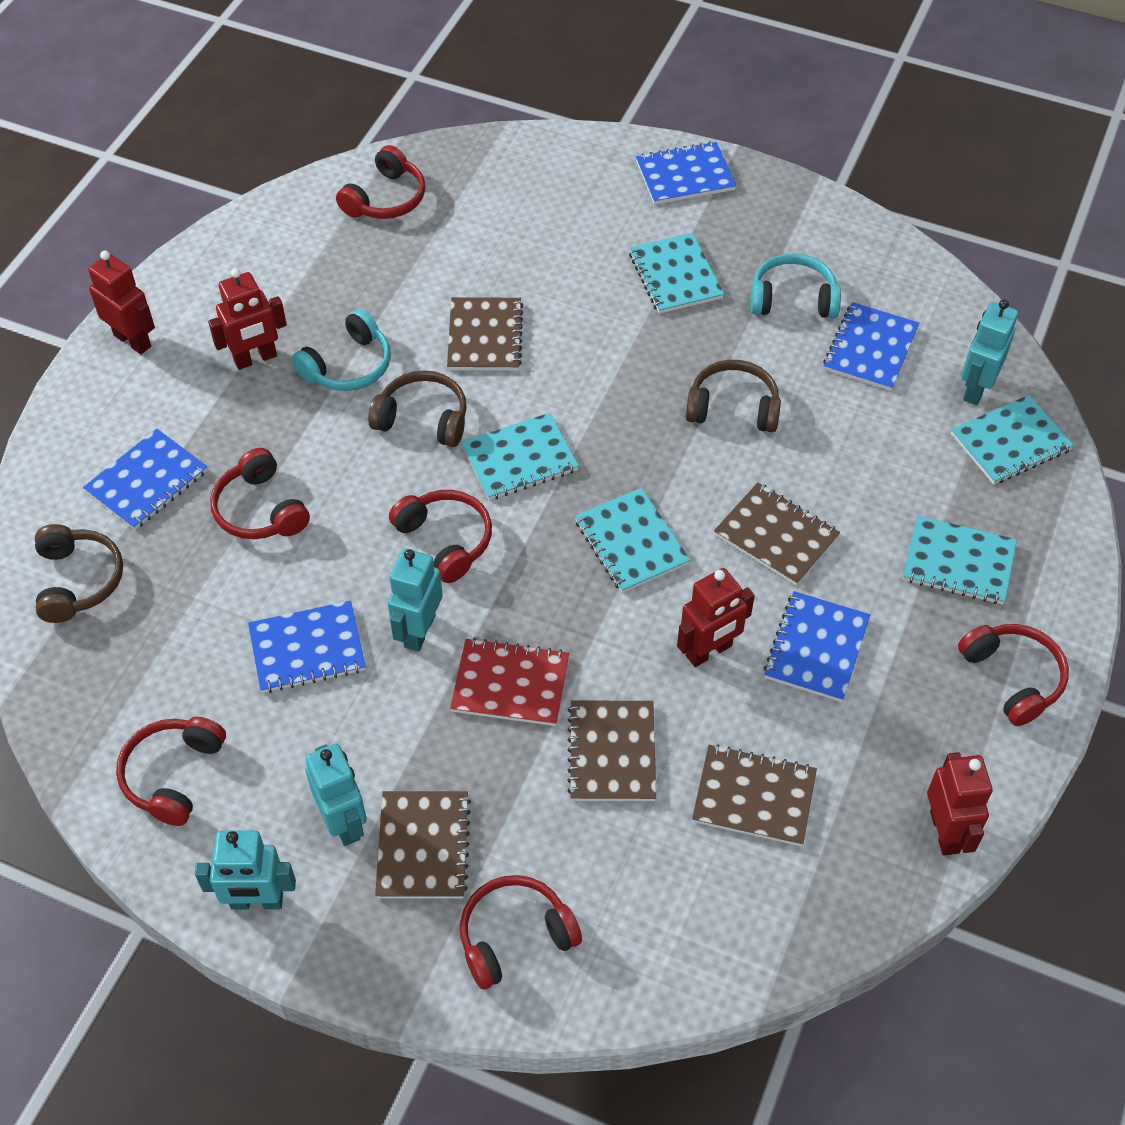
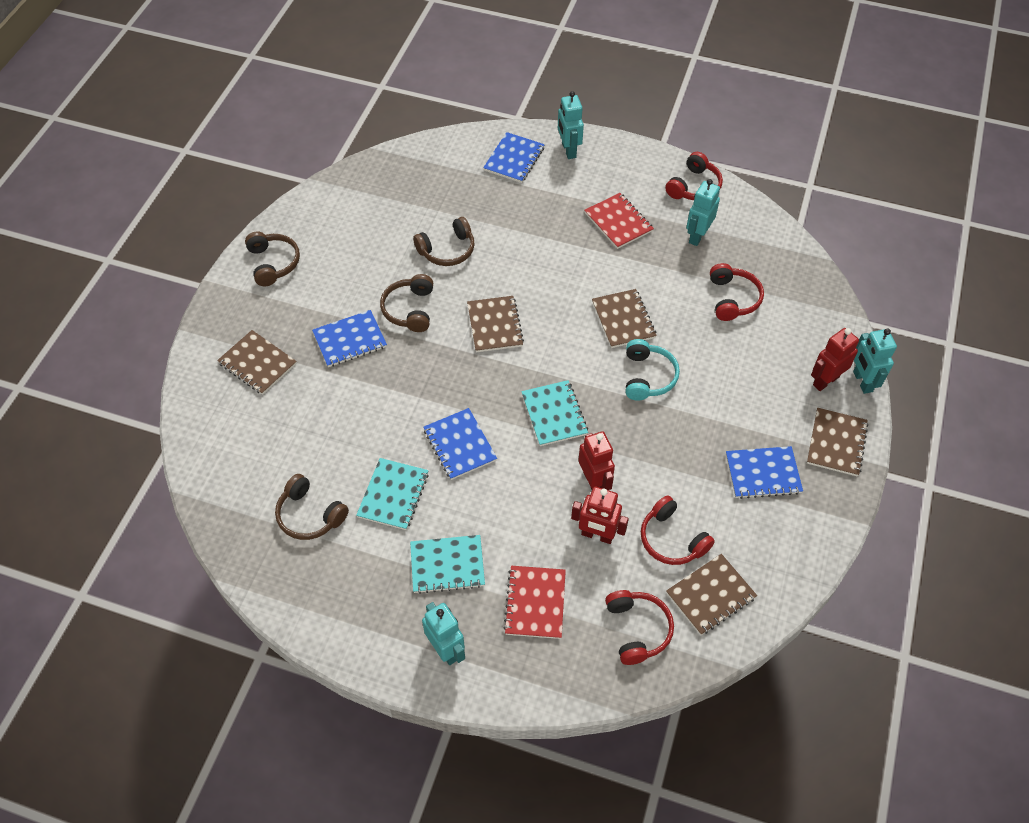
blue notebook: [83,429,207,530] [248,601,366,693] [636,141,736,205] [764,591,870,702] [823,302,919,391] = 5 -> [312,310,387,367] [423,408,497,480] [483,132,545,183] [726,446,803,499] = 4
brown headphones: [35,524,123,623] [368,370,467,447] [686,360,781,432] = 3 -> [245,231,300,286] [275,474,349,540] [380,274,433,332] [413,217,475,266] = 4
red headphones: [116,717,226,826] [210,448,310,539] [336,145,425,219] [389,490,492,583] [460,875,582,989] [958,624,1069,726] = 6 -> [605,590,674,665] [641,495,715,565] [665,152,723,200] [710,263,764,321] = 4
red notebook: [450,638,569,726] = 1 -> [504,566,566,639] [584,193,654,249] = 2
red robot: [88,251,155,354] [208,268,287,370] [677,568,755,667] [927,752,992,855] = 4 -> [571,487,629,544] [578,431,615,490] [811,328,859,391] = 3
turquoise headphones: [292,309,391,391] [750,253,841,318] = 2 -> [626,339,680,401] = 1
turquoise notebook: [461,413,579,500] [575,488,690,593] [629,233,724,314] [903,515,1017,605] [951,395,1074,485] = 5 -> [356,458,429,530] [410,535,485,594] [521,380,588,446] = 3

